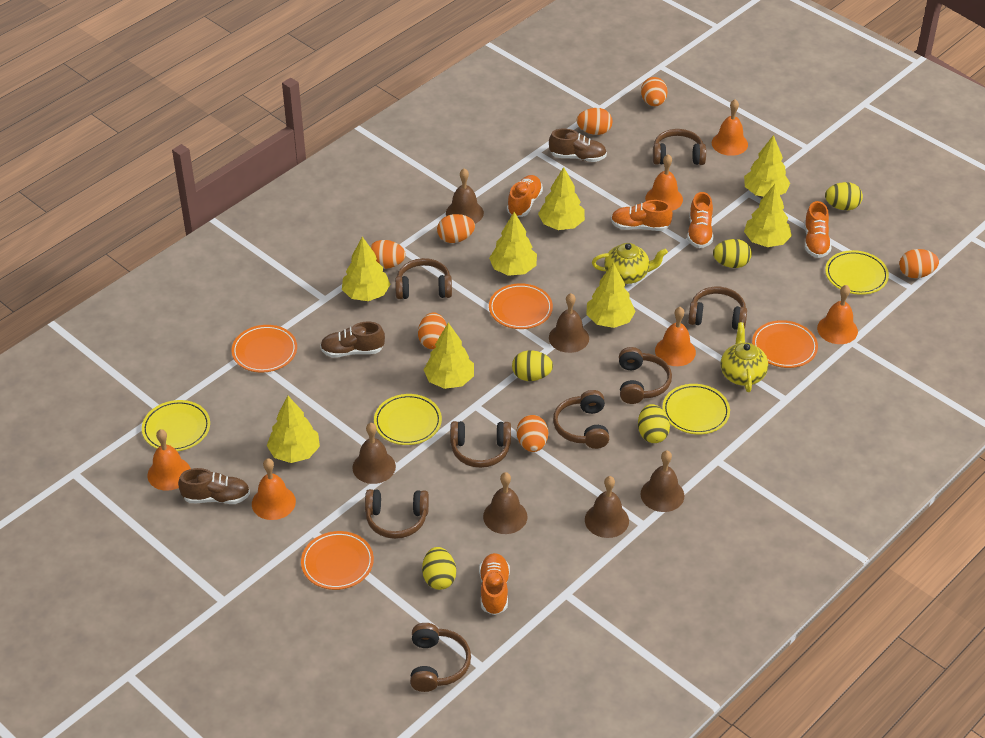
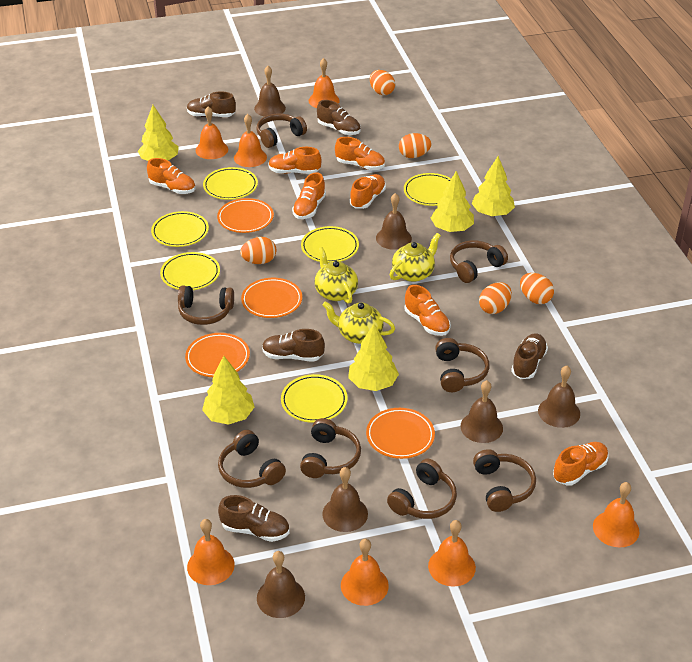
brown shoe: [178,468,250,504] [320,322,385,358] [549,128,607,162] = 3 -> [187,92,236,117] [218,495,289,542] [262,329,325,362] [317,100,361,135] [511,333,548,379] = 5
orange bell: [147,429,191,491] [252,458,296,520] [645,154,683,211] [655,307,696,366] [712,99,748,156] [817,285,858,344] = 6 -> [187,519,235,585] [196,106,228,159] [234,114,267,167] [309,58,340,108] [341,539,389,606] [428,520,476,587] [593,482,639,547] = 7
orange egg: [370,240,406,269] [418,312,447,349] [437,214,475,243] [517,415,548,452] [577,108,612,135] [641,77,668,106] [899,249,939,278] = 7 -> [240,237,276,264] [370,70,395,95] [399,133,431,158] [479,282,512,314] [520,273,554,304] = 5
orange shoe: [479,553,510,615] [507,175,543,217] [611,200,673,231] [687,192,714,248] [804,201,831,258] = 5 -> [147,158,196,194] [268,147,321,174] [292,172,326,219] [335,137,385,170] [350,174,386,209] [405,285,451,336] [553,442,609,486] = 7
yellow egg: [422,547,456,590] [512,350,553,381] [638,404,670,443] [713,239,752,268] [825,182,863,210] = 5 -> none = 0
yellow plate: [142,400,210,451] [374,394,442,445] [662,384,730,434] [825,250,889,295] = 4 -> [151,211,209,247] [160,252,220,290] [203,167,258,200] [281,374,348,423] [301,226,359,263] [404,173,451,206] = 6
yellow teapot: [592,243,668,284] [721,322,768,392] = 2 -> [315,247,358,304] [323,301,395,344] [390,233,441,282] = 3
yellow tree: [267,396,320,463] [342,237,391,301] [424,323,474,389] [489,212,537,276] [538,167,585,230] [586,262,636,328] [744,135,790,197] [744,184,792,247] = 8 -> [138,105,179,161] [202,356,255,425] [348,324,399,391] [431,171,474,232] [471,156,515,216] = 5

